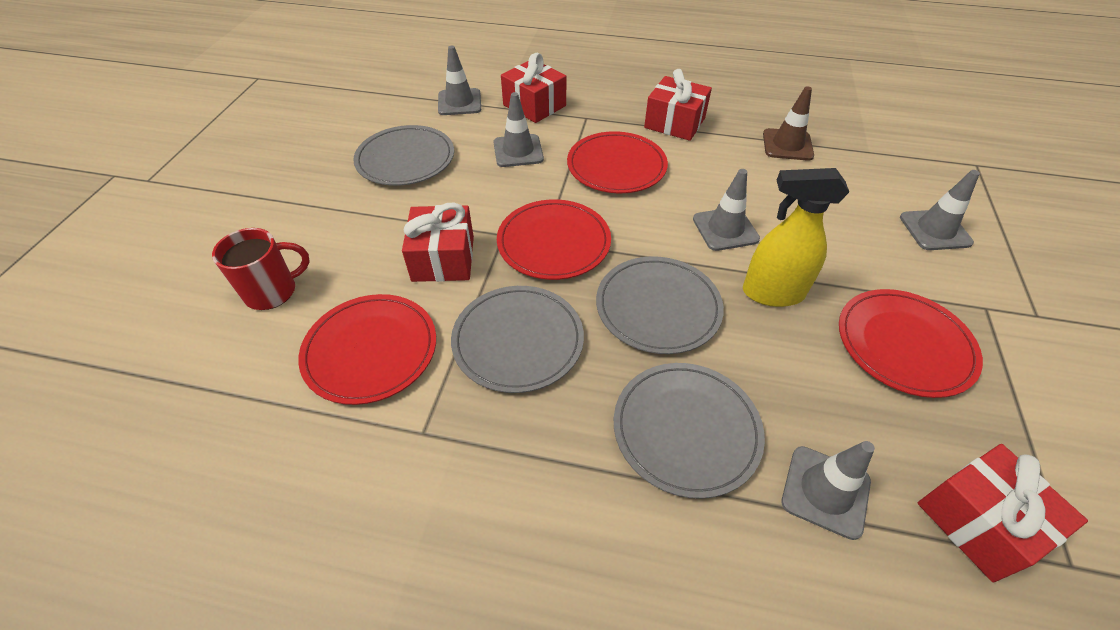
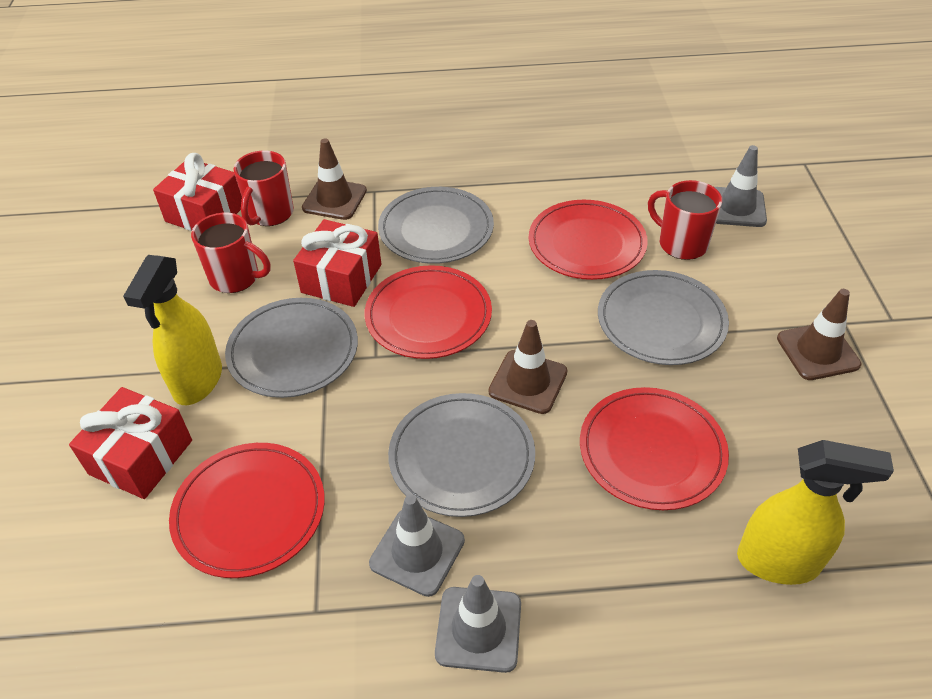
brown traffic cone: [763,86,814,161] = 1 -> [302,138,367,220] [488,320,567,414] [777,289,861,380] = 3
grey traffic cone: [438,46,481,115] [493,92,544,167] [693,169,760,251] [782,441,875,540] [900,170,980,250] = 5 -> [369,494,465,597] [435,575,521,673] [714,145,767,227] = 3
red gift: [402,203,474,282] [501,53,566,123] [644,69,712,141] [918,444,1088,582] = 4 -> [69,387,192,499] [153,153,242,231] [293,219,381,307] = 3
red mug: [212,228,310,310] = 1 -> [191,213,271,293] [234,151,294,226] [648,180,722,260] = 3
yellow spray bottle: [743,168,849,307] = 1 -> [123,255,222,405] [737,440,894,585] = 2

